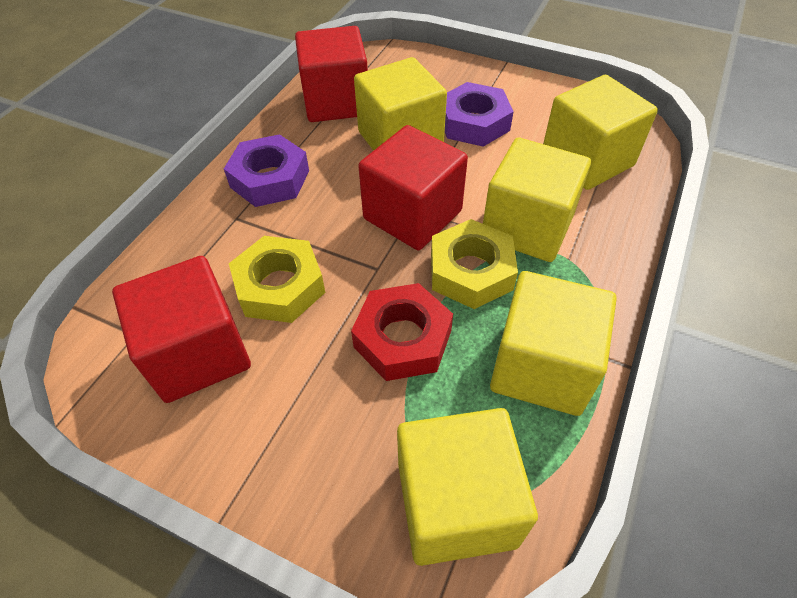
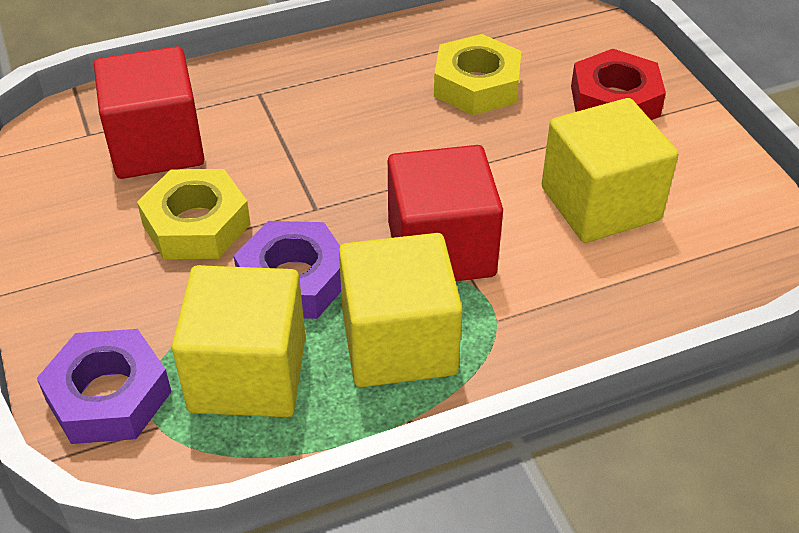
red cube: [112,256,251,403] [295,26,368,122] [358,125,468,250] = 3 -> [94,46,205,179] [388,145,503,281] = 2
yellow cube: [354,57,447,151] [397,408,538,566] [483,138,591,262] [490,271,617,416] [543,75,658,190] = 5 -> [172,265,305,417] [339,233,463,387] [542,98,678,243] = 3

